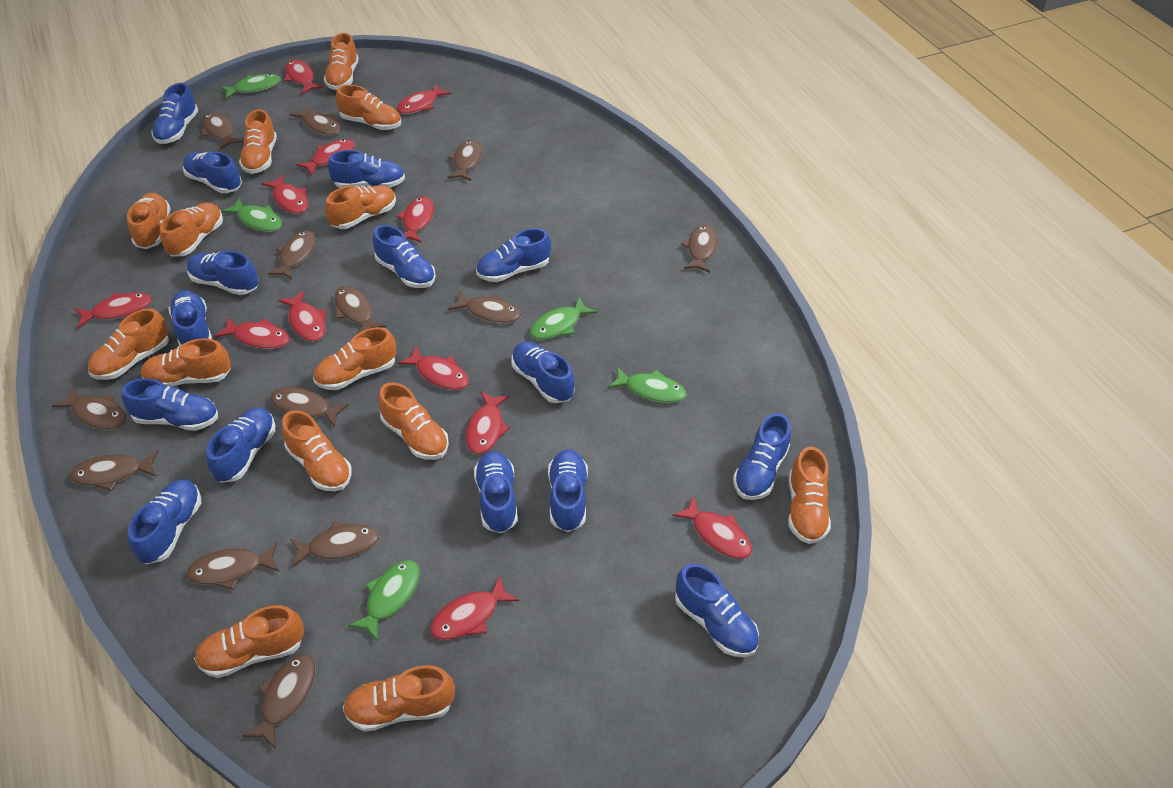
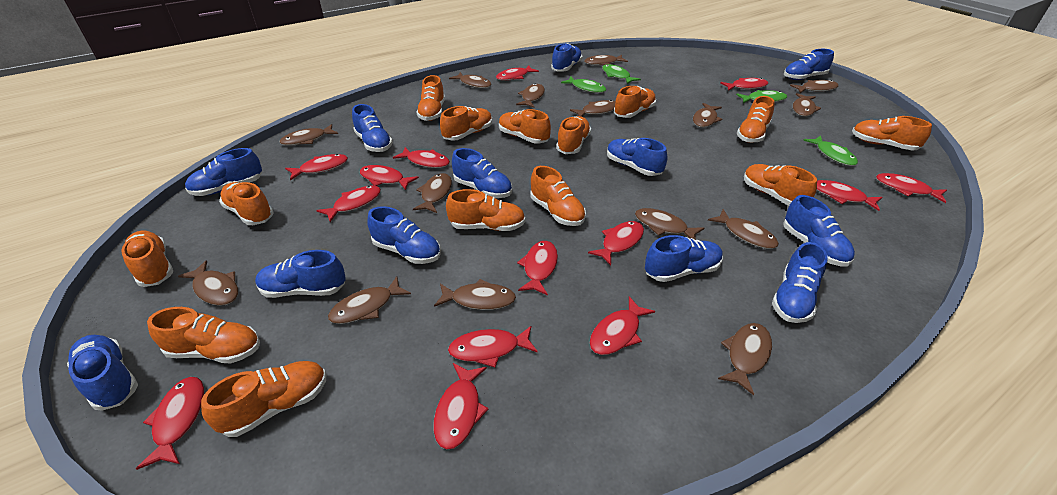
blue shoe: [121,378,218,431] [128,479,201,564] [151,83,198,144] [168,290,212,346] [183,152,242,193] [187,251,258,295] [206,408,275,483] [328,150,405,188] [373,225,436,288] [474,451,518,533] [476,228,551,282] [511,342,575,403] [548,450,588,532] [675,563,759,657] [733,413,791,500] = 15 -> [67,335,138,411] [185,148,262,196] [255,250,346,298] [352,104,393,152] [367,206,441,264] [452,148,512,198] [551,43,583,71] [607,138,667,176] [645,235,723,282] [772,242,828,323] [783,195,855,267] [784,49,834,80] = 12
brown fish: [52,386,126,430] [70,451,158,491] [186,542,279,590] [202,112,243,149] [242,654,315,749] [267,231,316,279] [270,387,349,427] [289,105,341,136] [290,521,380,568] [334,286,386,332] [447,140,482,181] [448,291,521,323] [681,225,718,273] = 13 -> [178,260,238,306] [279,124,338,145] [328,276,411,324] [413,173,452,213] [434,279,516,310] [449,72,492,88] [516,83,545,107] [570,100,615,117] [584,55,628,65] [635,208,704,240] [693,103,722,127] [708,209,779,249] [718,323,772,395] [790,80,839,93] [793,93,821,116] = 15
green fish: [220,74,281,99] [221,198,282,232] [348,560,420,642] [530,297,597,340] [608,366,686,403] = 5 -> [561,77,607,93] [602,64,641,84] [736,90,787,103] [803,135,858,166] = 4
red fish: [75,292,152,328] [214,317,290,349] [261,174,308,214] [278,291,326,342] [284,60,323,94] [296,139,355,175] [397,84,451,114] [397,197,434,243] [398,346,469,390] [430,576,519,640] [466,392,510,454] [672,496,752,559] = 12 -> [136,377,204,470] [285,154,348,180] [316,186,381,222] [360,165,419,190] [393,147,450,168] [434,363,488,450] [448,326,538,367] [496,66,539,81] [517,241,558,295] [588,221,644,265] [590,296,655,355] [720,78,768,91] [817,180,883,211] [876,173,947,203] = 14

